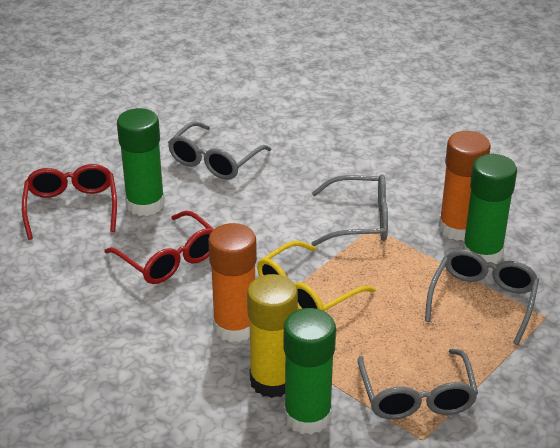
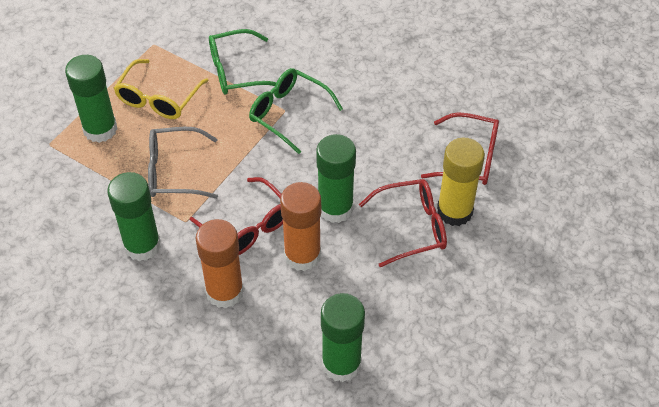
green glasses: none = 0 -> [209,29,277,95] [249,68,343,154] = 2
green glue stick: [117,108,165,216] [284,308,336,435] [462,154,517,264] = 3 -> [65,55,117,143] [107,172,161,261] [316,134,356,223] [321,293,365,382] = 4
grey glasses: [168,122,272,180] [311,174,388,246] [357,349,478,419] [425,249,539,345] = 4 -> [148,126,218,199] = 1
red glasses: [22,164,117,240] [104,211,214,284] = 2 -> [190,177,283,255] [359,179,447,267] [421,112,499,185] = 3

